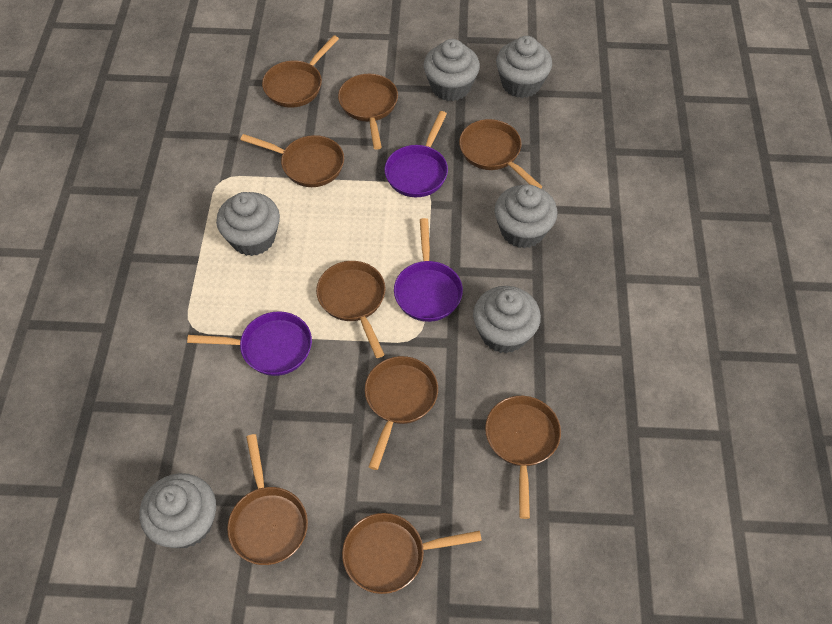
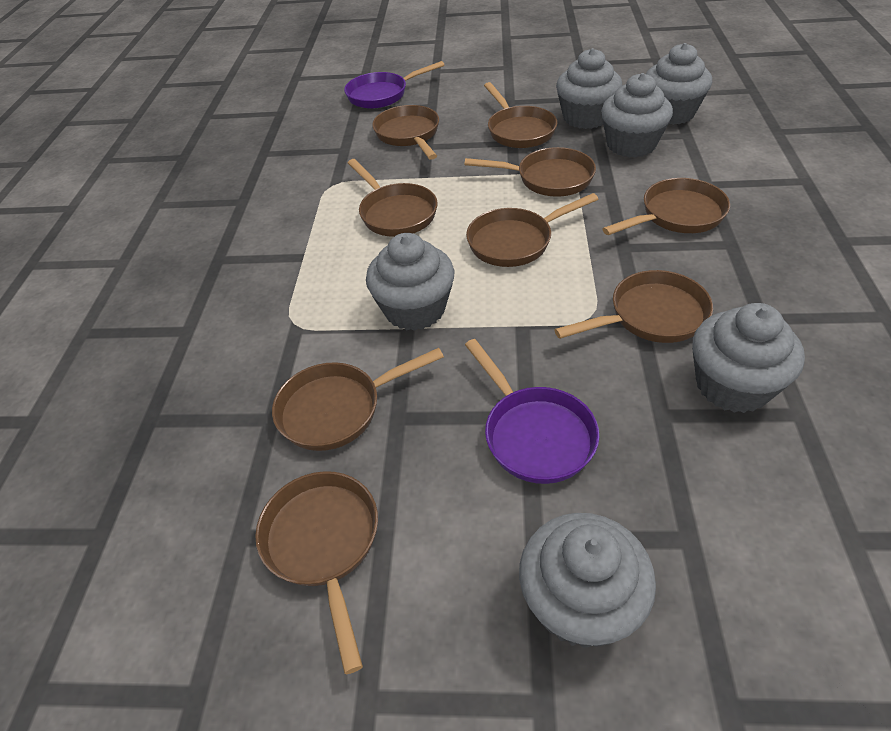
purple pan: [187,311,312,376] [384,111,448,197] [394,218,463,322] = 3 -> [344,61,444,109] [465,339,599,484] = 2

